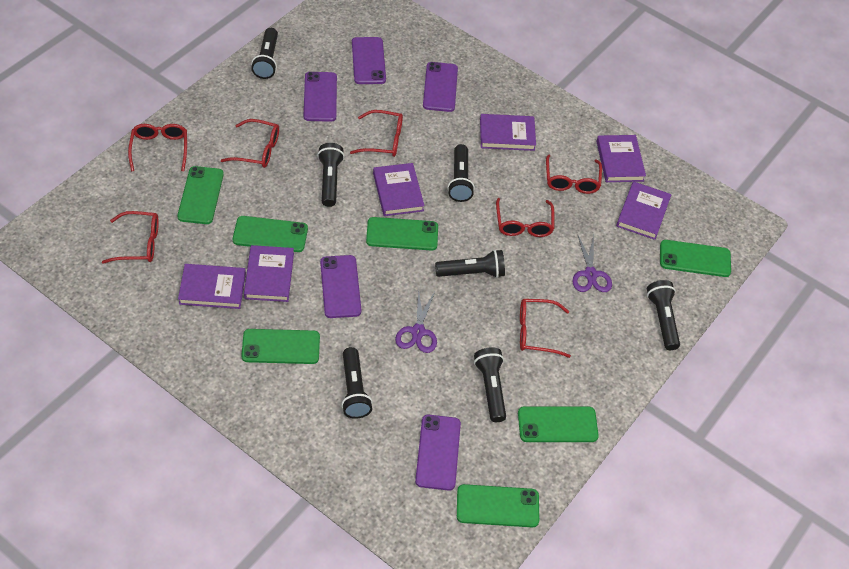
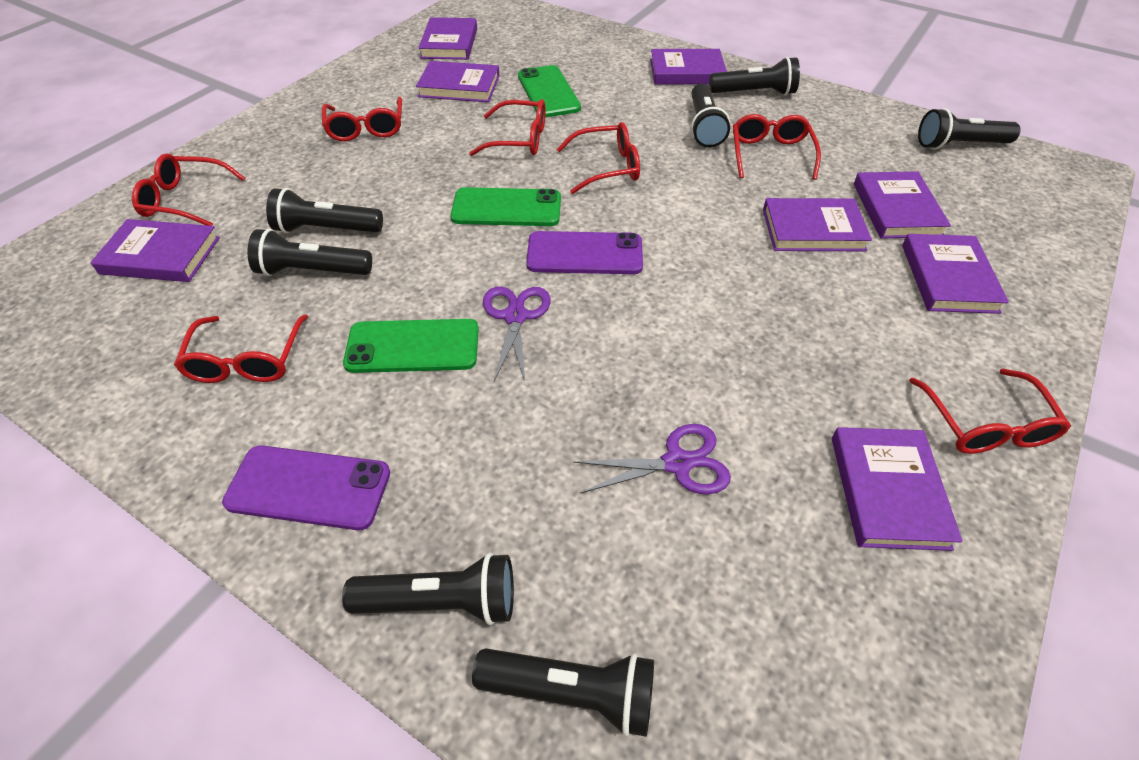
green phone: [177,166,224,224] [233,216,308,252] [241,329,320,364] [366,217,438,251] [457,484,539,528] [518,406,599,442] [660,240,731,277] = 7 -> [343,319,479,373] [451,187,561,226] [518,65,581,117] = 3
purple book: [178,264,246,309] [244,245,294,302] [373,163,425,216] [480,114,536,151] [596,135,646,182] [616,182,672,240] = 6 -> [90,219,220,282] [416,61,500,102] [418,17,477,60] [650,49,727,84] [763,198,872,251] [832,427,963,551] [854,171,951,239] [902,234,1009,314] = 8
purple phone: [304,72,337,122] [320,255,361,318] [352,37,386,84] [415,415,461,491] [423,62,458,112] = 5 -> [222,445,390,530] [526,231,643,274] = 2

